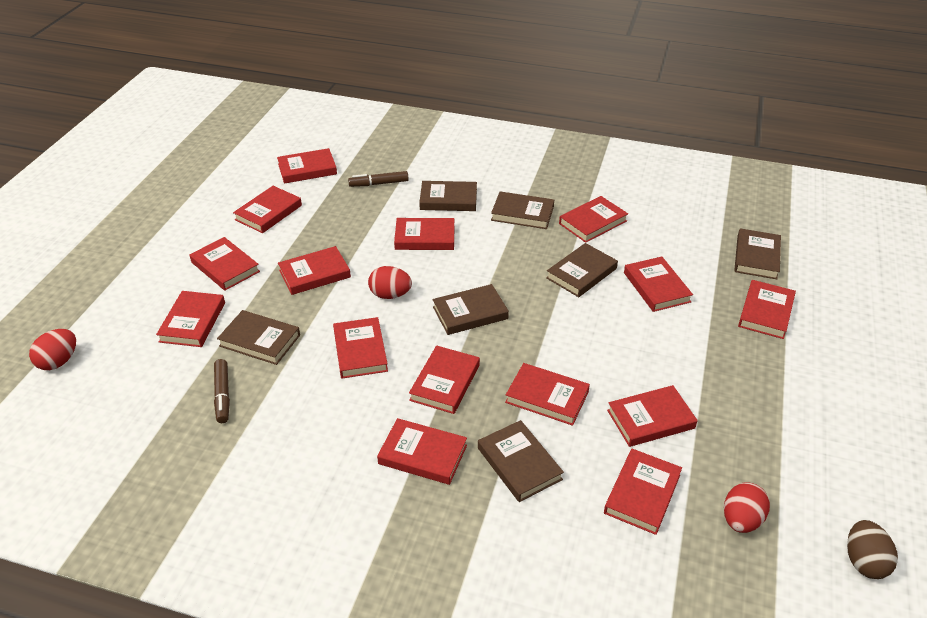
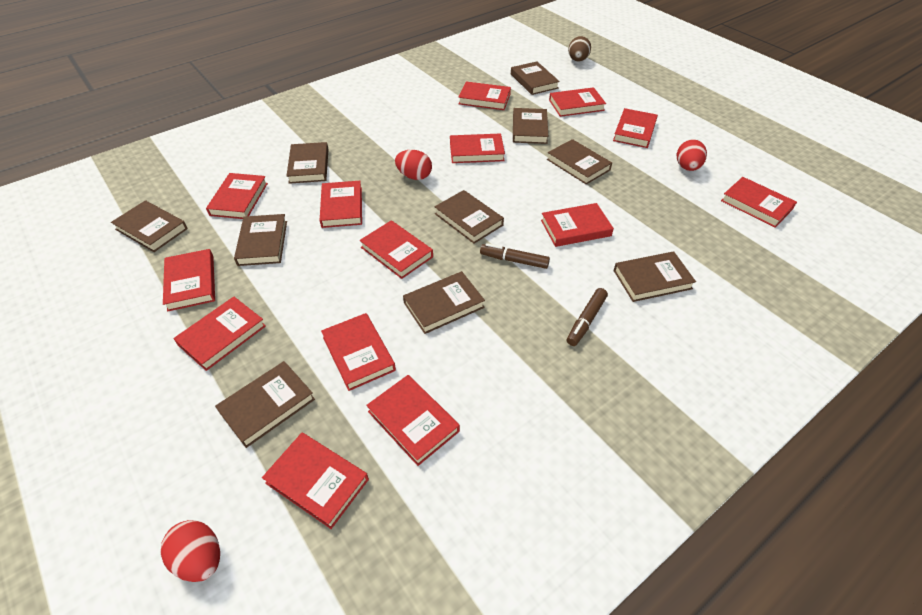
brown book: [217,310,300,365] [419,181,477,211] [433,284,509,335] [478,420,564,502] [491,191,554,229] [546,243,618,297] [734,228,781,279] = 7 -> [111,200,188,252] [215,361,315,448] [234,214,287,266] [287,142,329,184] [403,271,485,334] [434,190,504,244] [511,62,560,95] [513,108,548,144] [547,139,612,185] [613,251,696,302] = 10
red book: [156,291,225,347] [189,237,260,290] [233,186,302,233] [277,148,337,184] [278,246,351,295] [333,317,388,379] [377,418,467,485] [394,218,455,250] [409,345,480,414] [505,363,590,426] [559,196,628,243] [604,449,682,535] [607,385,698,447] [624,257,693,312] [738,280,796,339] = 15 -> [163,249,215,312] [173,297,266,371] [206,173,268,219] [262,432,369,529] [320,181,362,228] [321,313,396,391] [360,220,433,279] [366,375,460,466] [450,133,505,163] [458,82,511,110] [541,203,614,247] [549,87,606,117] [613,108,658,148] [721,177,797,228] = 14

